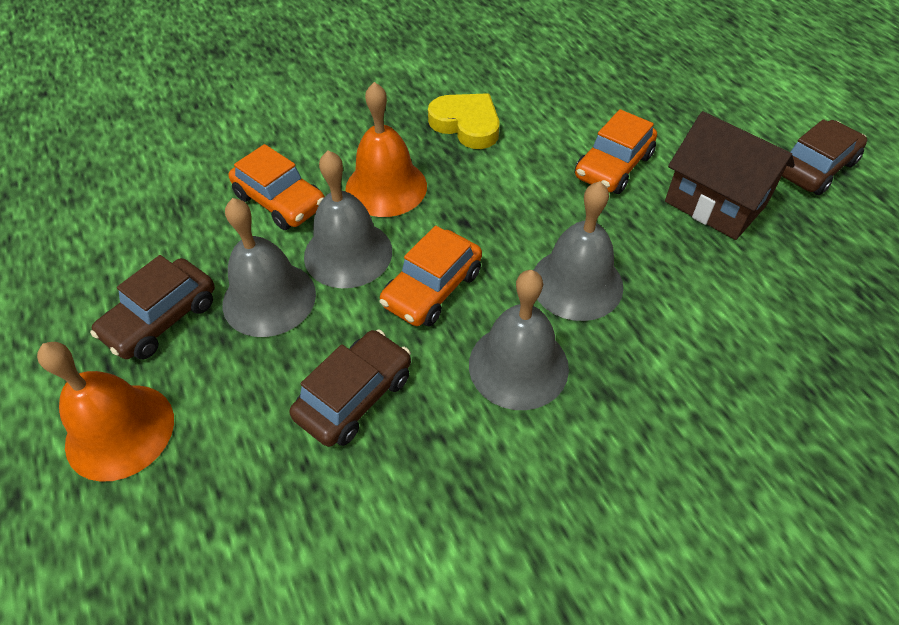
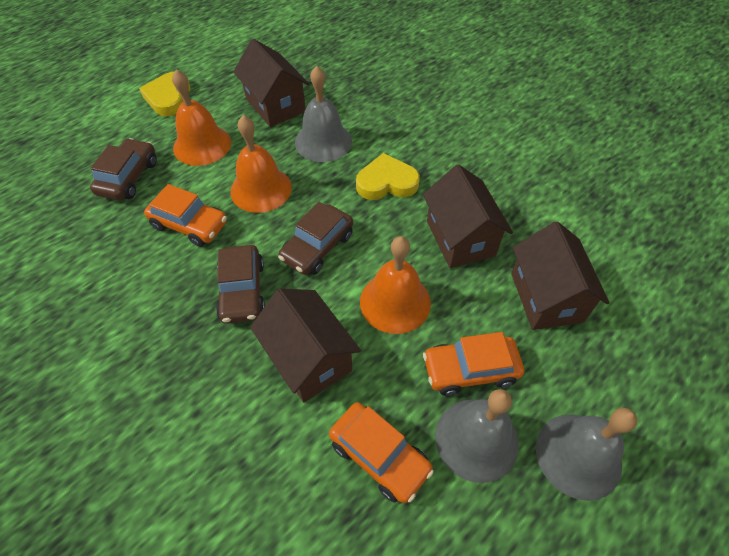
brown house: [665,111,795,240] = 1 -> [233,39,309,127] [250,288,361,402] [423,164,513,268] [511,221,610,330] = 4
grey bell: [223,198,316,337] [304,150,392,288] [469,270,569,410] [534,181,623,321] = 4 -> [295,66,352,162] [435,389,519,483] [536,408,637,501] = 3
orange bell: [37,342,174,482] [345,82,427,217] = 2 -> [172,69,231,166] [230,115,292,213] [360,236,431,334] = 3
yellow heart: [428,93,500,149] = 1 -> [139,72,190,116] [356,153,420,200] = 2

